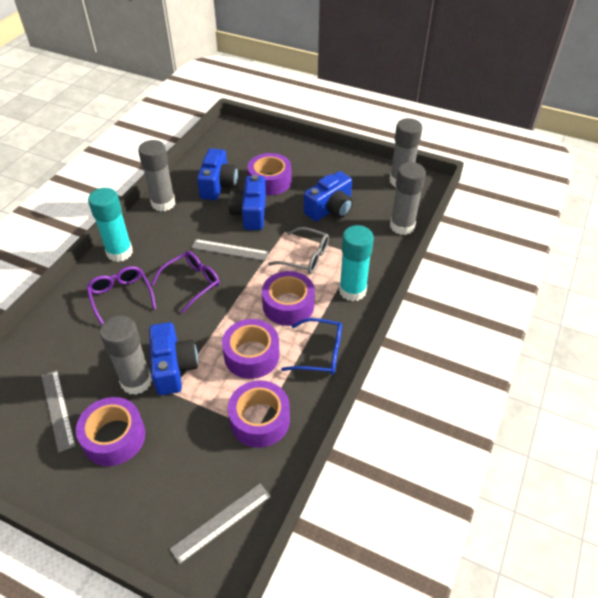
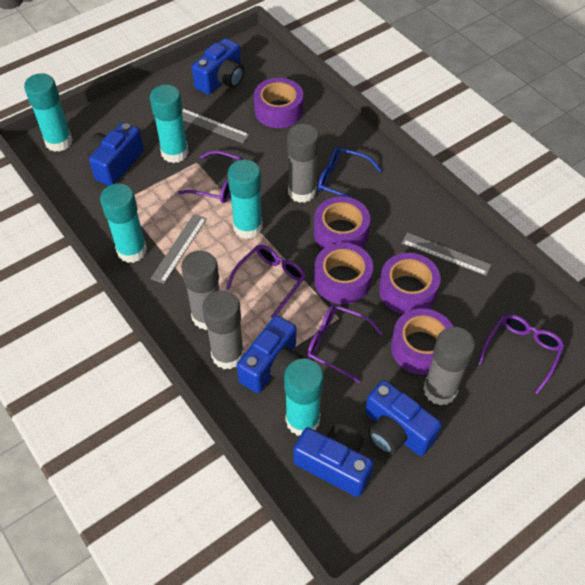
blue camera: [149,322,198,395] [197,148,238,200] [228,175,266,230] [304,171,353,221] = 4 -> [87,122,144,186] [192,38,244,95] [237,315,303,393] [294,423,373,497] [365,380,442,456] = 5
grey glasses: [268,227,329,274] = 1 -> none = 0
purple glasses: [86,266,156,325] [151,251,220,313] = 2 -> [178,150,244,203] [226,245,306,318] [307,305,383,383] [478,314,565,394] = 4
turquoise glue stick: [88,188,133,262] [339,225,374,302] = 2 -> [24,73,73,152] [100,183,147,263] [150,85,189,163] [227,159,263,239] [284,358,324,436] = 5

